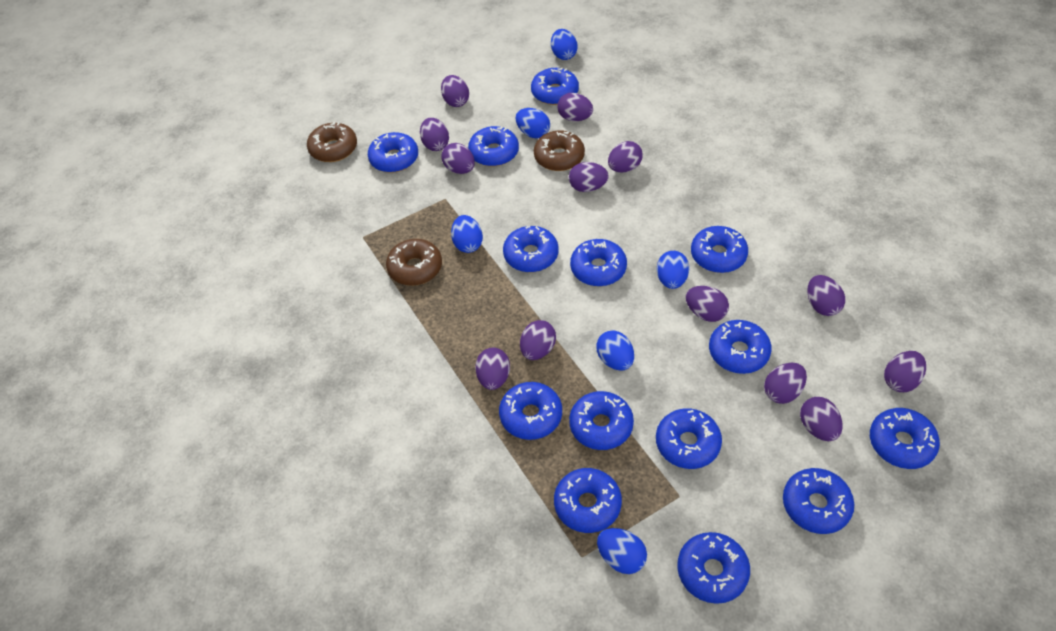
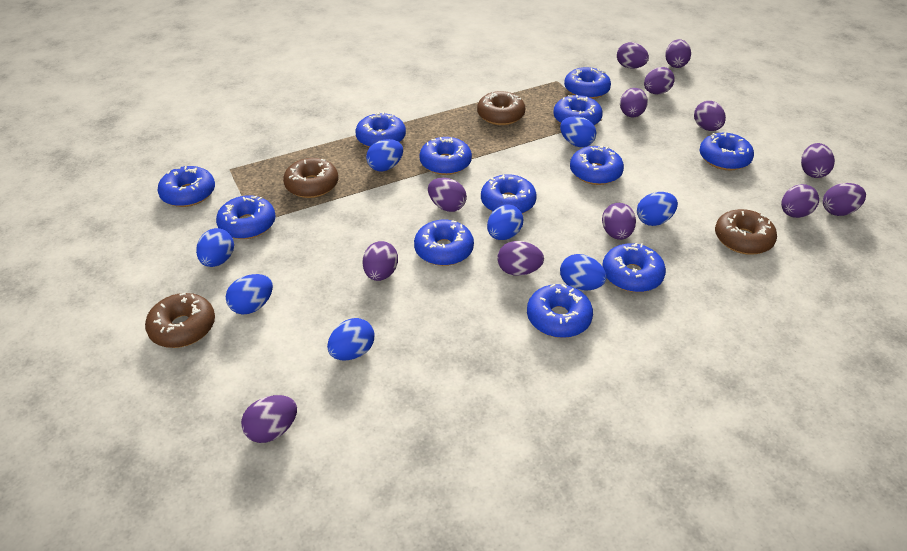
blue donut: [368,132,418,173] [468,126,519,166] [499,382,562,440] [503,226,558,272] [531,68,579,105] [554,468,622,533] [569,391,634,450] [570,239,627,286] [656,408,722,469] [677,532,750,604] [691,226,748,273] [709,320,772,374] [783,468,854,534] [870,408,940,469] = 14 -> [158,166,215,207] [216,195,276,239] [355,112,406,148] [414,219,474,266] [419,137,472,175] [481,174,537,214] [527,284,593,338] [553,95,603,126] [564,67,611,99] [570,146,624,185] [602,243,666,292] [700,132,754,170] = 12
blue egg: [451,215,483,253] [516,108,550,138] [551,29,578,60] [596,330,634,370] [597,528,647,574] [657,251,689,289] = 6 -> [196,228,234,267] [226,274,273,314] [327,318,374,360] [366,139,403,171] [487,205,523,240] [560,116,596,147] [560,254,607,291] [637,192,678,226] = 8
brown donut: [307,122,357,162] [386,239,442,286] [534,130,585,171] = 3 -> [145,293,215,348] [283,158,338,198] [477,91,525,125] [715,209,777,255] = 4

